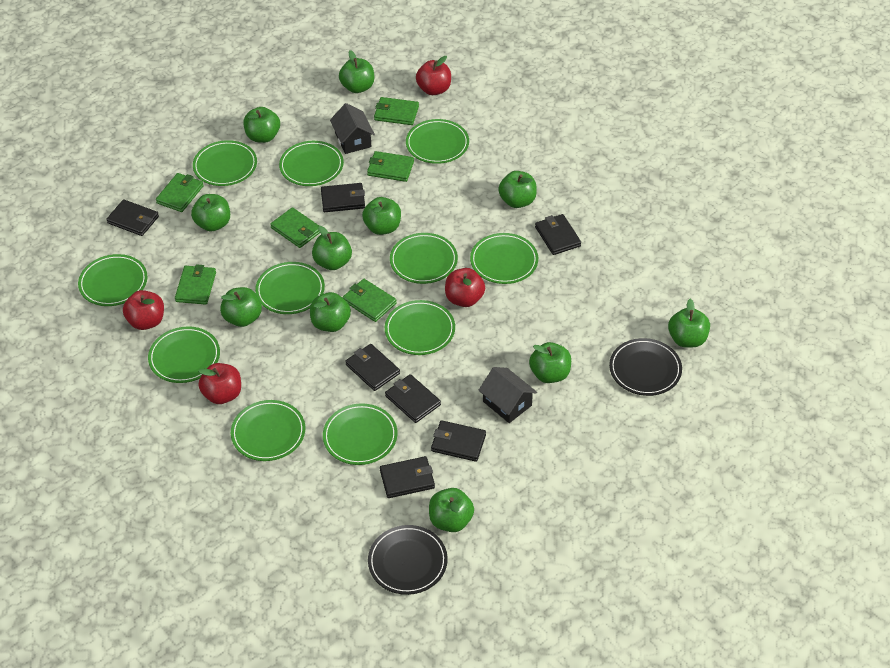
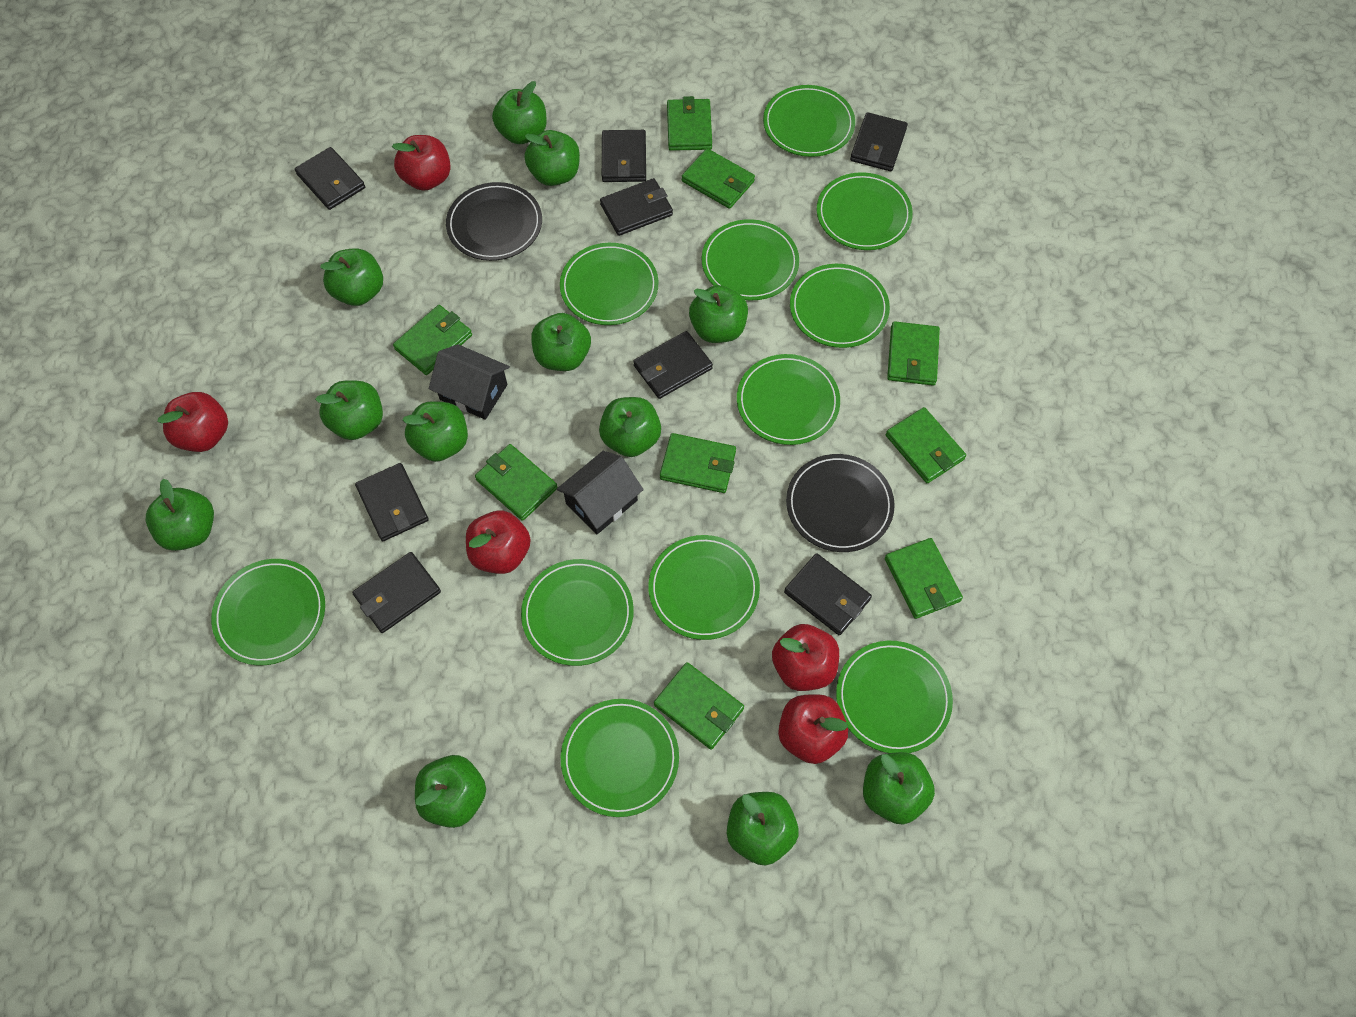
black wallet: [106,199,159,236] [321,183,365,212] [345,344,400,391] [380,456,435,498] [385,374,441,423] [431,420,486,462] [535,214,581,255] = 7 -> [295,147,365,210] [352,552,441,633] [355,463,429,541] [600,178,673,236] [602,130,646,182] [633,331,713,399] [784,553,872,635] [850,112,908,171] = 8
green apple: [191,194,230,232] [220,287,262,327] [243,107,280,143] [310,292,351,332] [312,226,352,270] [339,50,374,93] [362,197,401,235] [429,488,474,532] [498,171,537,208] [529,342,571,383] [668,299,710,348] = 11 -> [146,479,214,551] [315,380,383,440] [320,249,383,306] [403,401,468,462] [415,755,486,828] [492,81,547,144] [524,130,580,186] [531,313,591,371] [599,397,661,457] [689,285,748,343] [727,792,799,866] [863,752,935,824] = 12
green wallet: [156,173,204,212] [175,264,216,305] [270,207,320,248] [343,279,397,322] [367,151,414,182] [374,97,419,125] = 6 -> [393,305,472,375] [475,444,558,521] [654,662,744,749] [660,433,736,493] [667,96,712,151] [682,148,755,209] [885,538,963,619] [886,407,966,483] [887,321,940,386] = 9
red apple: [123,290,164,330] [198,363,241,404] [416,56,451,95] [445,268,485,307] = 4 -> [158,392,228,452] [392,135,451,191] [466,511,531,574] [772,624,839,691] [778,694,848,764] = 5

